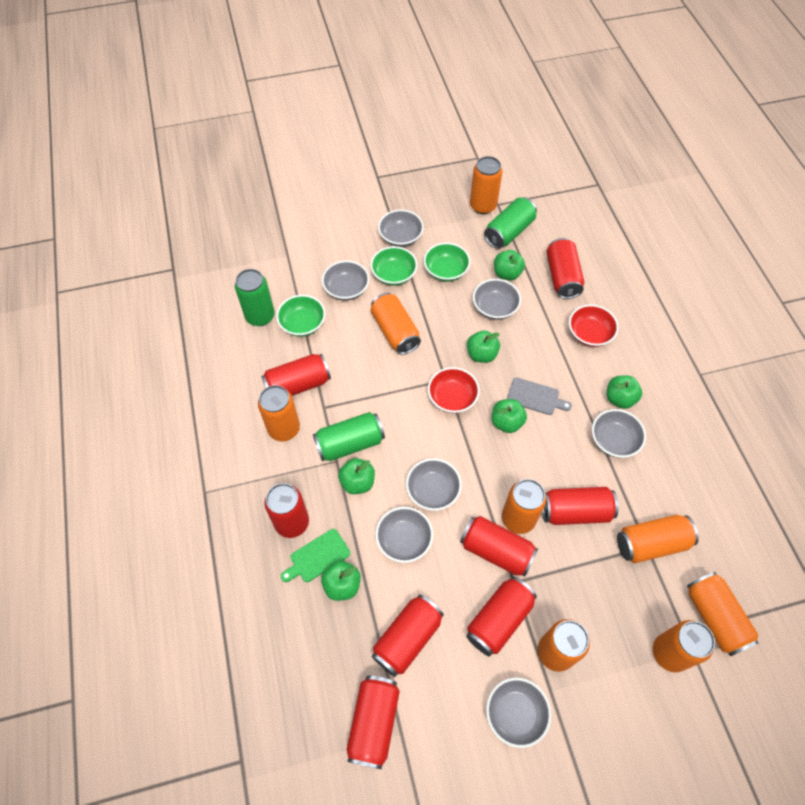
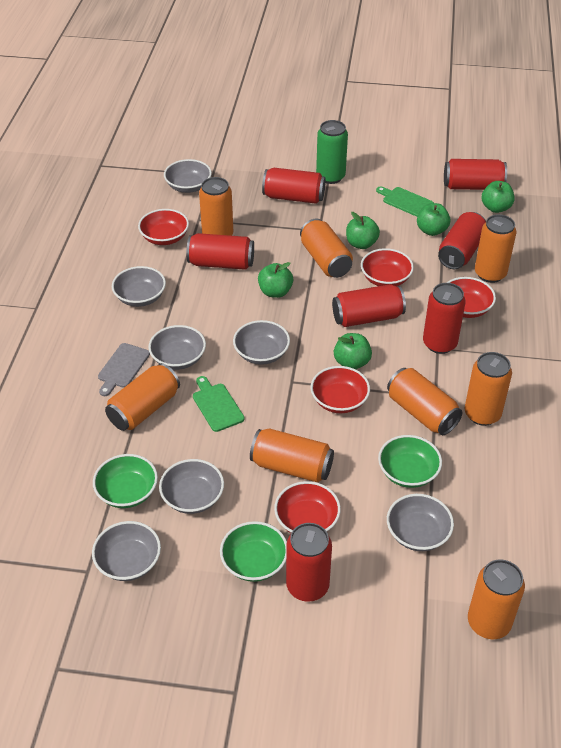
green apple: [321,561,361,601] [338,458,375,494] [467,330,500,363] [492,399,527,433] [494,250,525,281] [607,375,642,409] = 6 -> [258,262,293,298] [334,333,372,369] [346,212,380,249] [417,203,450,236] [482,181,515,213] = 5
green can: [235,269,275,326] [313,412,385,461] [484,197,537,249] = 3 -> [316,120,348,184] = 1
green cutting board: [281,529,350,582] = 1 -> [193,376,245,432] [376,186,434,217] = 2
red bowl: [428,367,480,413] [569,304,619,347] = 2 -> [138,209,189,245] [274,481,341,533] [310,366,370,413] [361,248,414,286] [447,277,496,318] = 5
red can: [261,354,331,396] [264,483,309,538] [347,675,400,769] [372,594,444,677] [460,516,538,577] [466,576,537,656] [542,487,619,525] [546,238,584,299] = 8 -> [186,233,254,270] [262,168,326,204] [286,523,332,602] [332,284,406,327] [423,283,466,354] [438,212,486,269] [444,159,507,190] = 7

